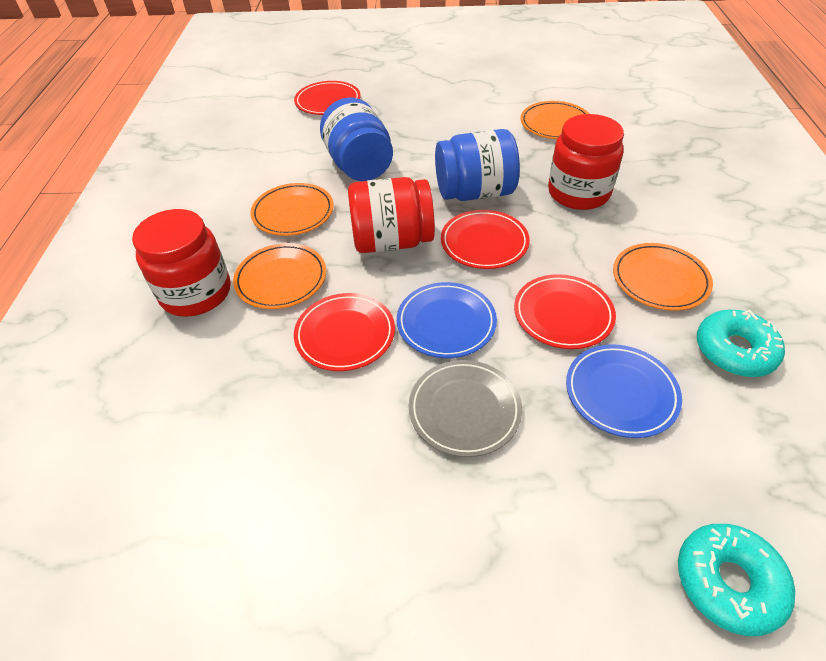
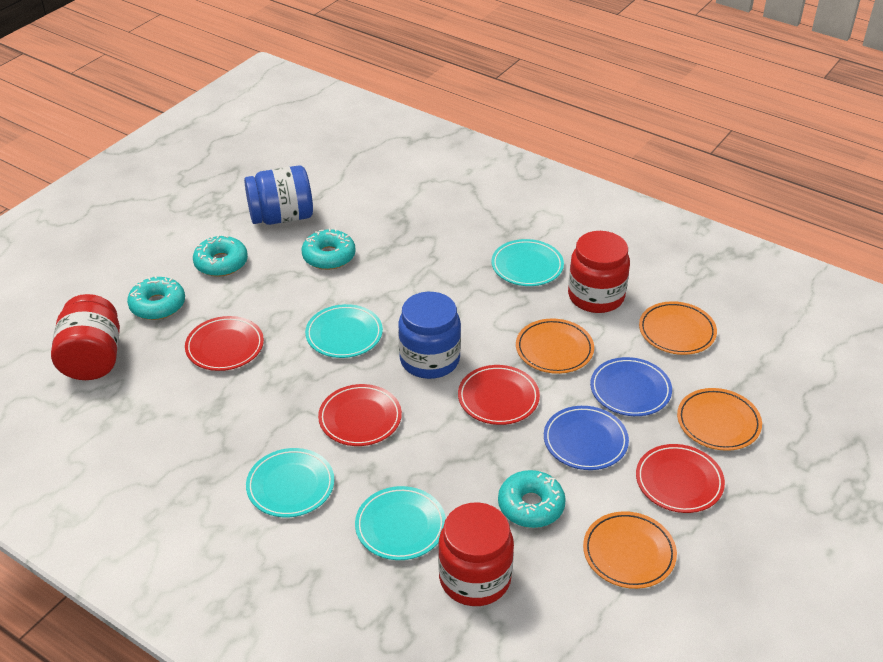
grey plate: [409,360,522,457] = 1 -> none = 0
turquoise donut: [678,524,795,636] [697,309,785,377] = 2 -> [127,276,185,320] [193,235,248,277] [302,228,356,270] [498,470,566,528] = 4
turquoise plate: none = 0 -> [246,448,334,517] [305,304,383,358] [355,486,446,560] [491,239,564,286] = 4

